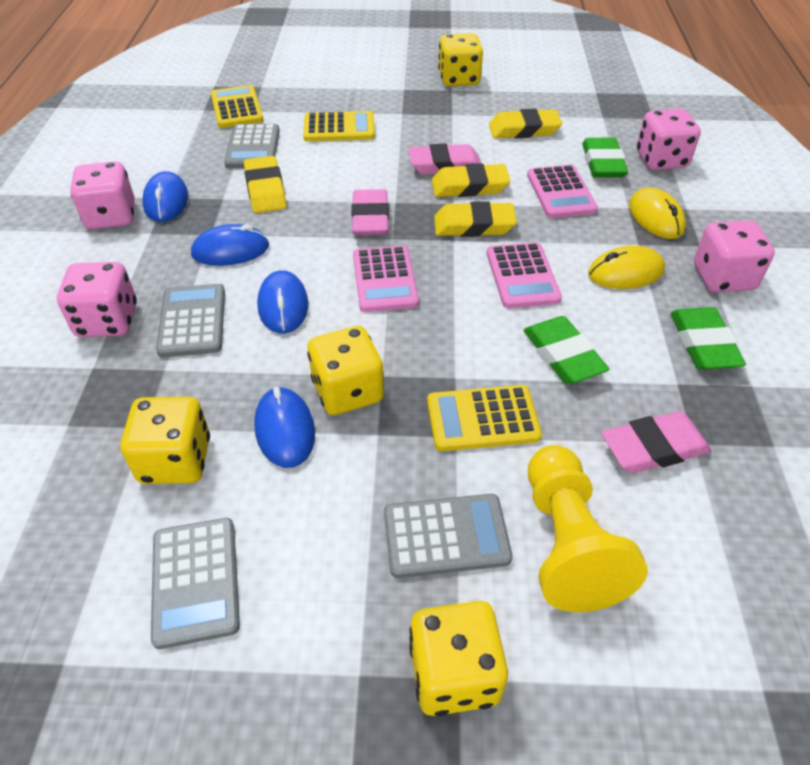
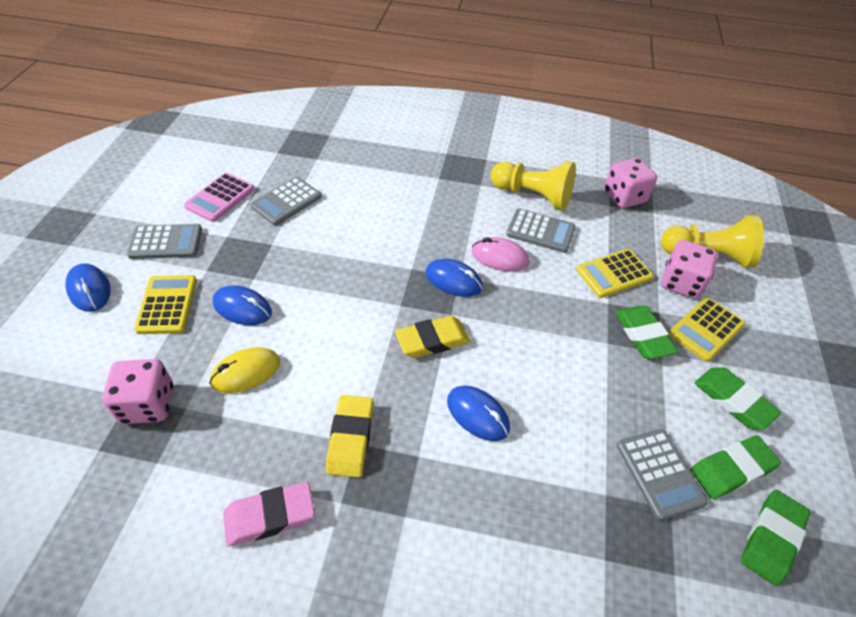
green eraser: [524,316,609,384] [582,138,628,177] [671,307,746,370] = 3 -> [615,306,678,359] [690,435,781,499] [694,368,781,430] [741,490,811,586] = 4
pink calculator: [353,245,419,312] [487,242,562,308] [527,165,598,218] = 3 -> [184,173,254,222] = 1
pink dice: [57,262,137,337] [70,161,135,229] [637,109,701,170] [694,220,775,292] = 4 -> [102,359,173,424] [604,158,657,208] [661,240,718,299] = 3
pink eraser: [351,189,389,235] [408,144,481,175] [602,411,712,473] = 3 -> [223,482,315,546] = 1
pink mouse: none = 0 -> [472,237,529,272] = 1
yellow dice: [121,397,210,484] [307,326,384,415] [409,601,508,716] [438,33,483,87] = 4 -> none = 0
yellow eraser: [244,156,287,213] [432,163,510,197] [434,201,517,237] [489,109,562,138] = 4 -> [326,395,373,478] [395,316,470,358] = 2
yellow mouse: [588,246,665,289] [629,187,686,239] = 2 -> [209,347,280,393] = 1
yellow pawn: [528,445,648,612] = 1 -> [491,161,576,211] [661,215,764,268] = 2

